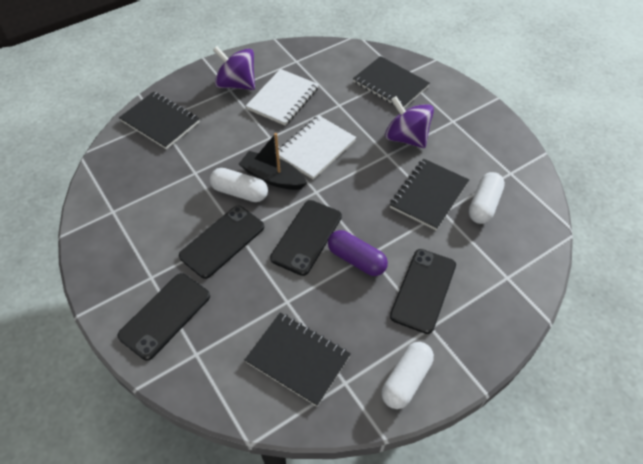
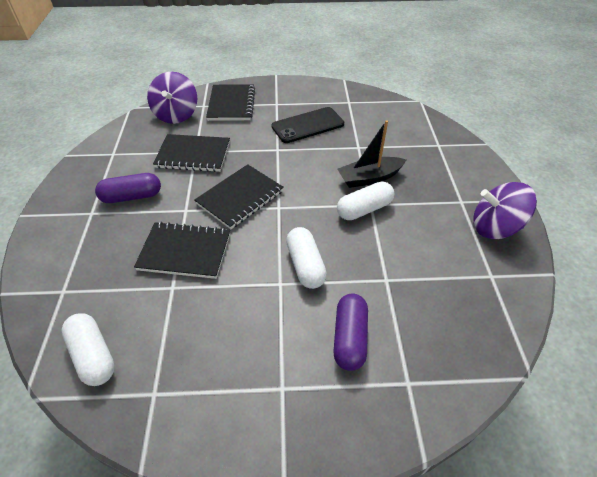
black phone: [117,273,210,361] [179,206,264,279] [270,200,342,276] [390,249,456,334] = 4 -> [272,107,344,143] = 1
purple capsule: [328,230,388,276] = 1 -> [95,173,161,203] [333,293,368,371] = 2
white notebook: [246,69,319,126] [278,115,356,180] = 2 -> none = 0

